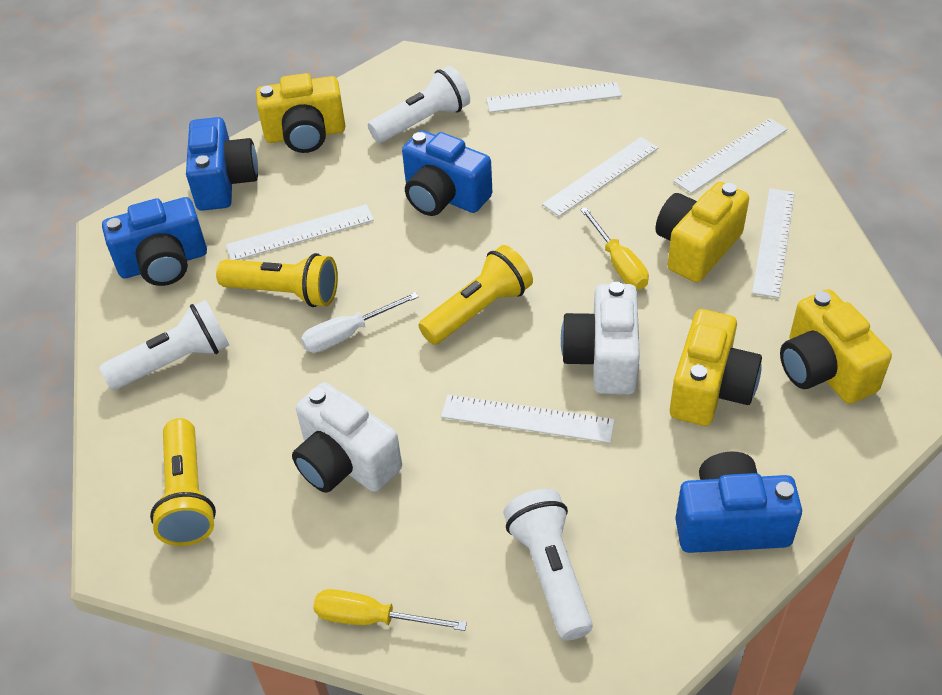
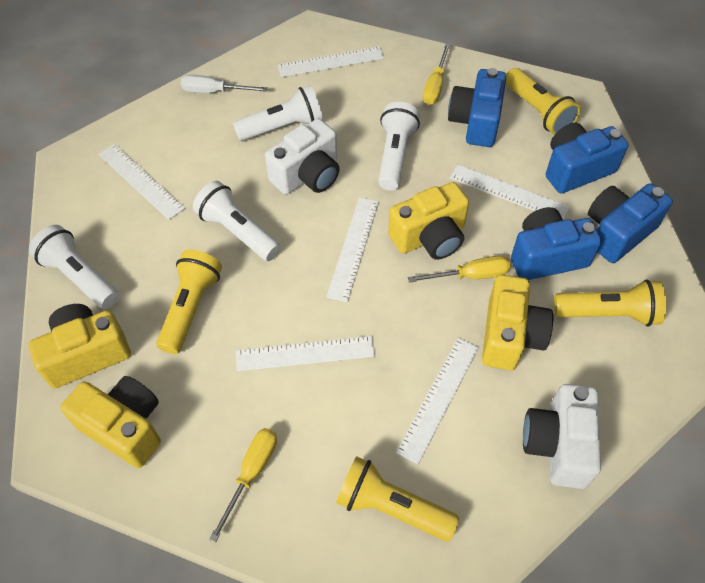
white flashlight: [99,300,229,390] [368,66,470,143] [503,489,593,640] = 3 -> [29,225,119,309] [193,181,281,261] [233,85,323,141] [378,102,420,191] = 4
yellow flashlight: [150,418,216,546] [216,253,338,307] [419,245,533,345] = 3 -> [156,250,222,354] [336,456,459,541] [506,68,581,135] [554,280,666,327] = 4
yellow screwdriver: [313,589,467,631] [580,207,649,289] = 2 -> [209,428,277,543] [408,256,511,283] [423,43,451,105] = 3

